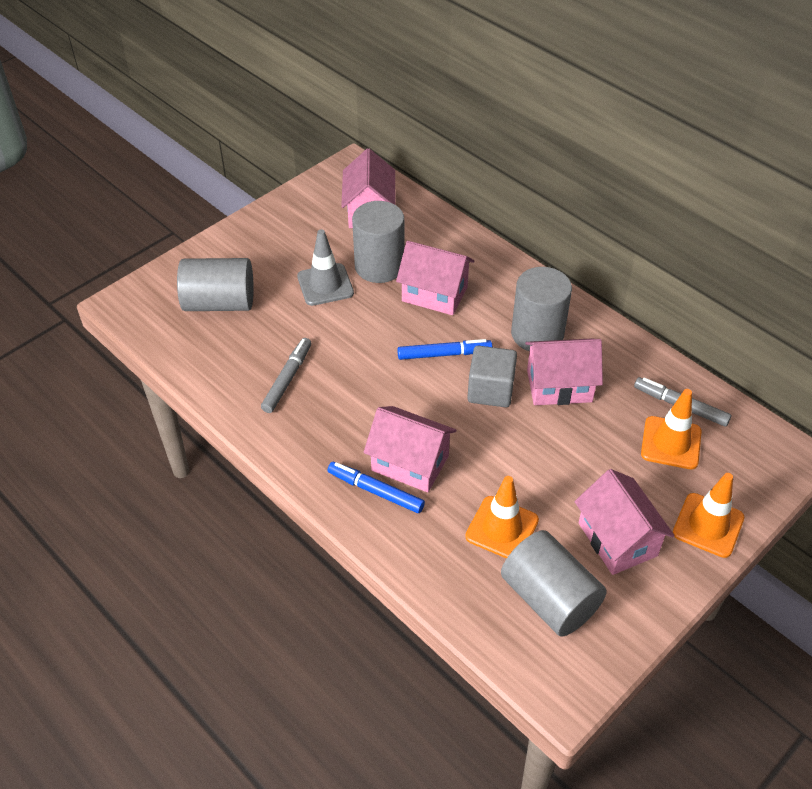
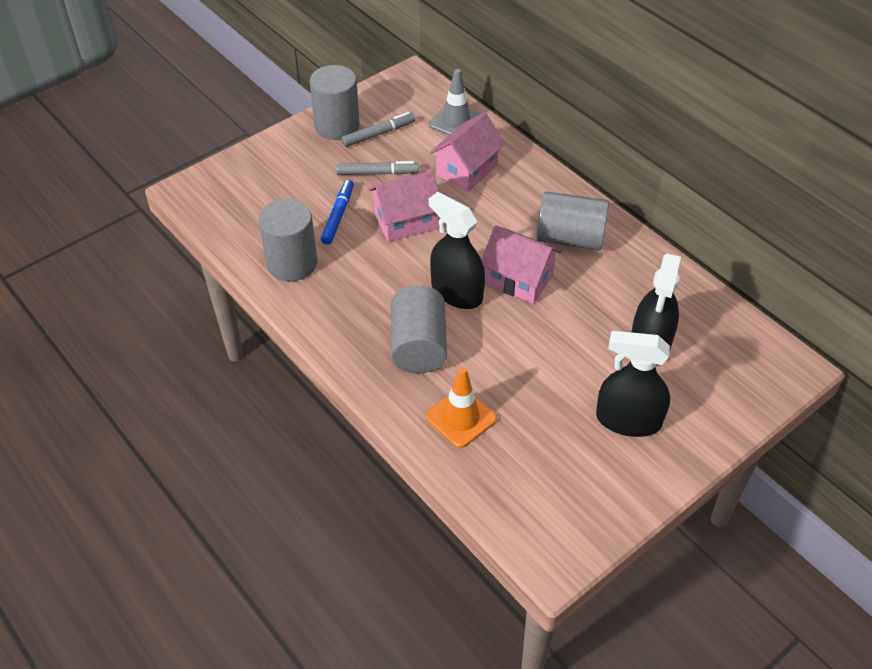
black spray bottle: none = 0 -> [429,192,485,309] [596,331,670,437] [632,254,681,365] = 3
blue marker: [328,462,425,513] [397,339,492,360] = 2 -> [321,179,354,245] = 1
grey cube: [467,346,517,407] = 1 -> none = 0
orange traffic cone: [465,476,539,558] [641,389,702,469] [673,473,744,558] = 3 -> [425,367,497,448] = 1
pink house: [341,148,396,228] [364,406,456,492] [396,241,474,315] [525,339,603,405] [575,469,675,575] = 5 -> [368,171,438,242] [430,112,505,192] [481,225,562,304] = 3

